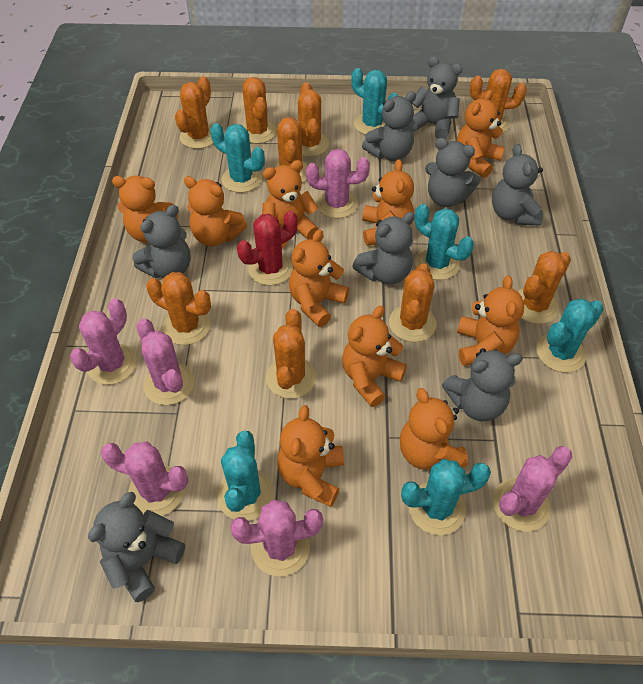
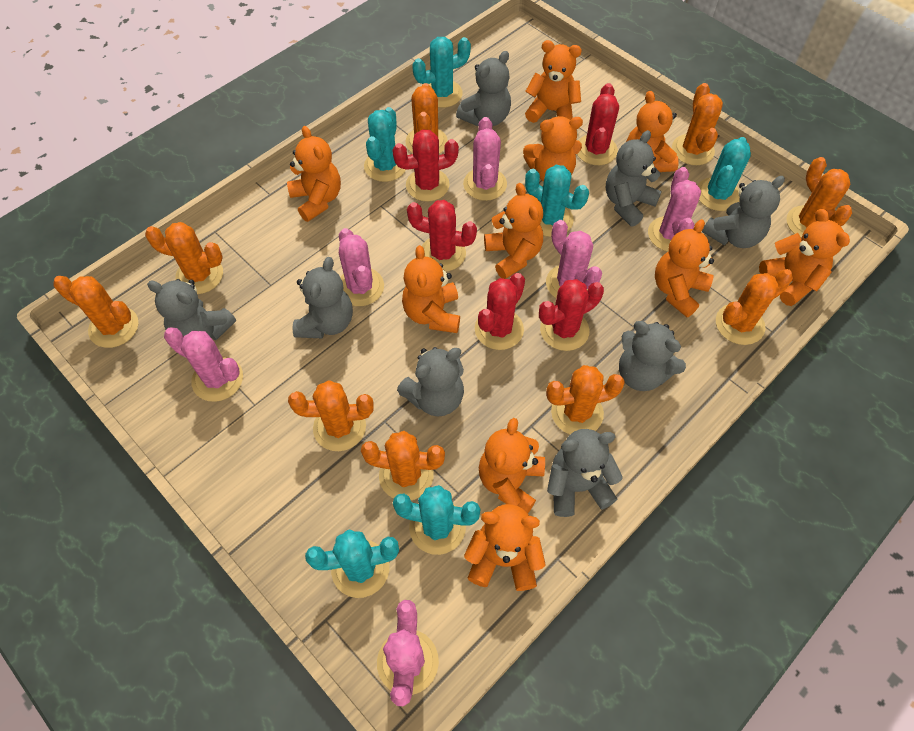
red cactus: [237,211,298,285] = 1 -> [392,129,459,202] [407,200,477,272] [475,273,525,350] [539,279,604,351] [577,83,619,165] = 5

